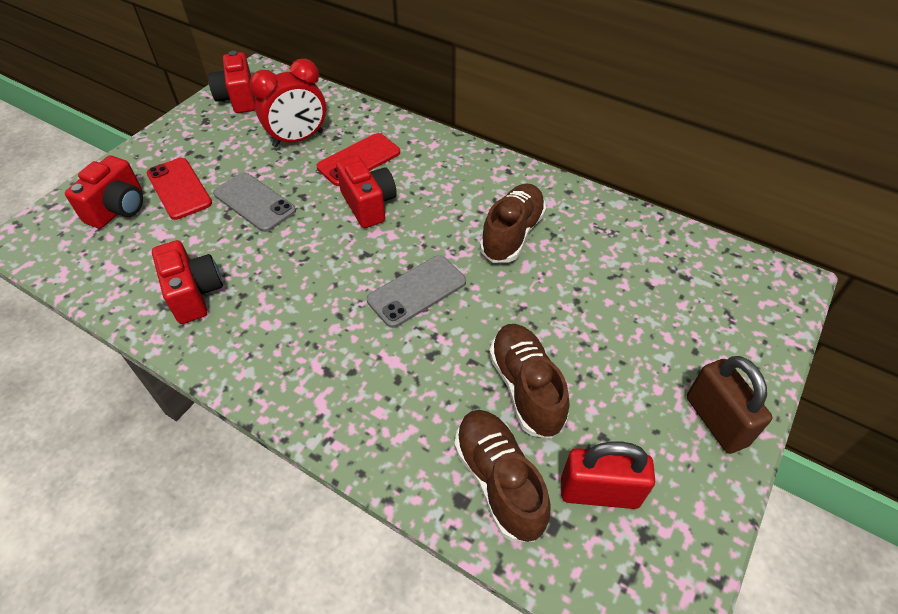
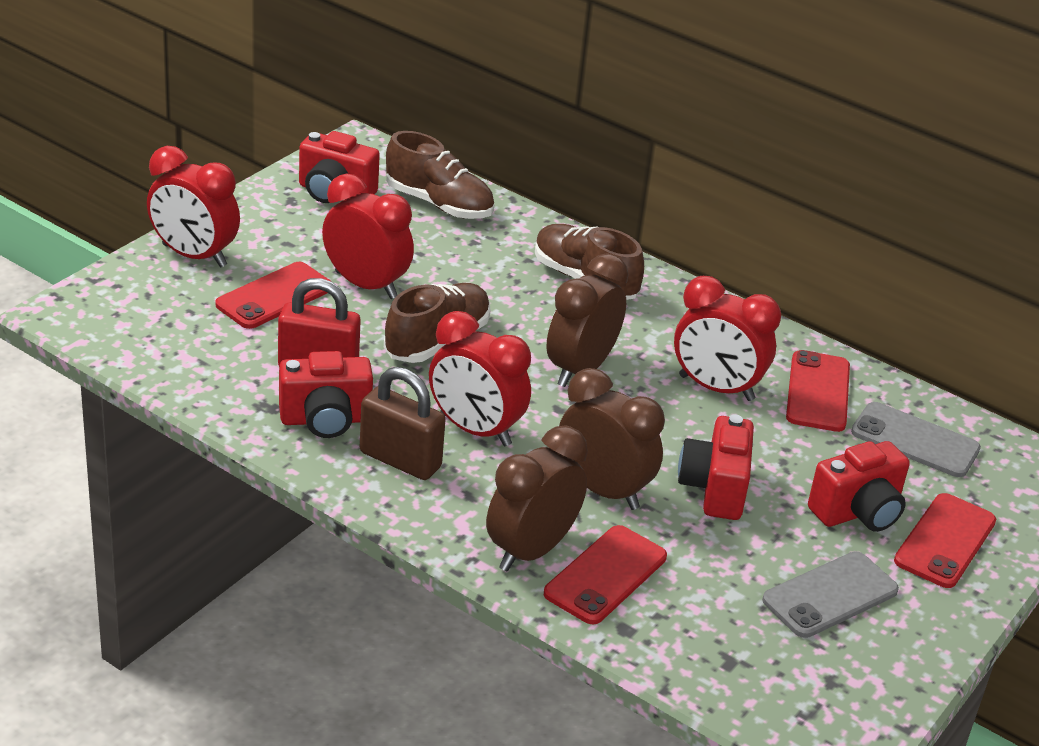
brown clock: none = 0 -> [486,425,588,571] [546,253,628,387] [559,368,665,510] = 3
red clock: [249,59,326,147] = 1 -> [147,146,240,267] [322,174,414,299] [429,311,531,446] [674,276,781,401] = 4
red phone: [147,158,212,220] [317,133,400,186] = 2 -> [215,262,332,329] [544,525,667,625] [786,350,850,432] [894,493,996,588] = 4

